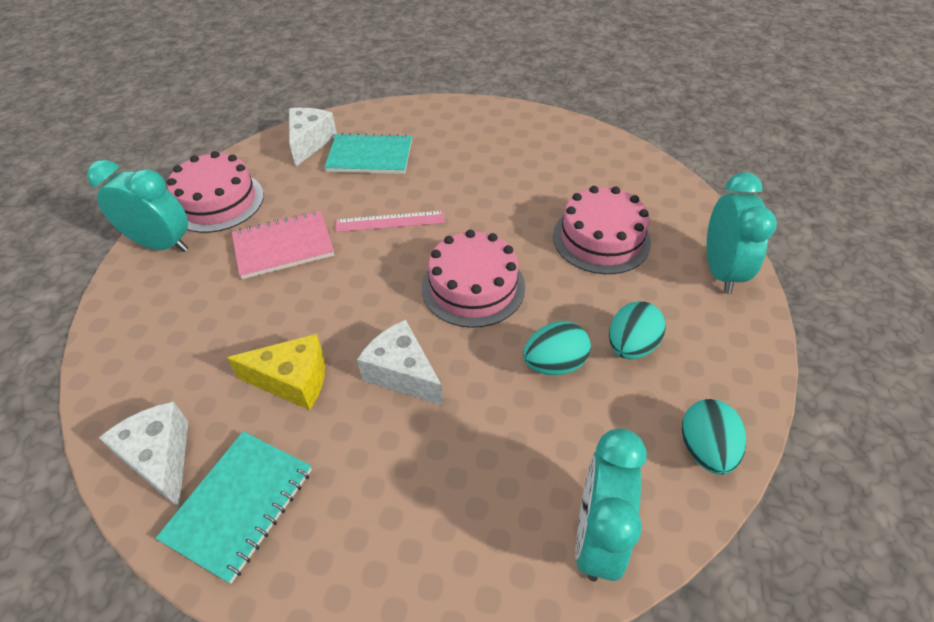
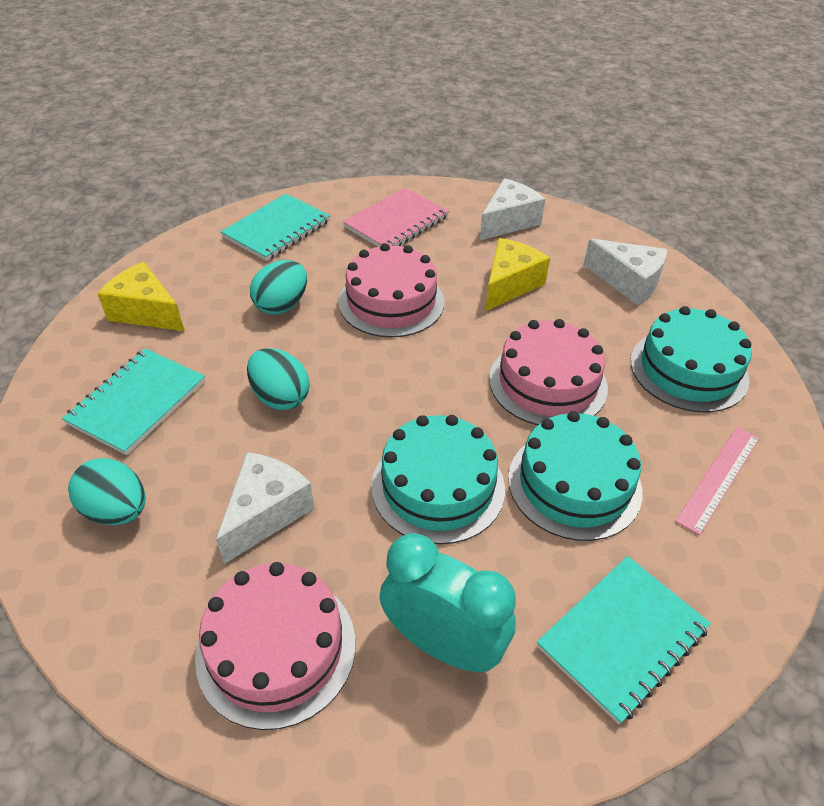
turquoise cake: none = 0 -> [371,415,505,544] [508,411,643,541] [631,306,752,412] = 3
turquoise clock: [87,160,188,252] [575,429,647,582] [707,172,777,294] = 3 -> [379,533,516,672] = 1
turquoise notebook: [156,431,312,584] [324,133,412,174] = 2 -> [62,348,205,455] [221,194,330,261] [537,556,711,724] = 3
yellow cheese: [227,334,325,410] = 1 -> [97,262,184,331] [485,238,550,311] = 2

